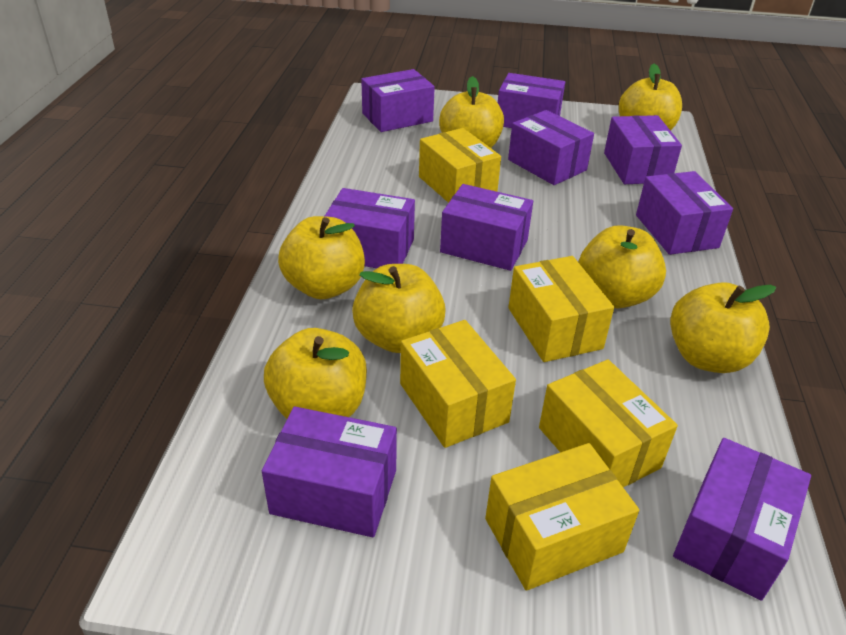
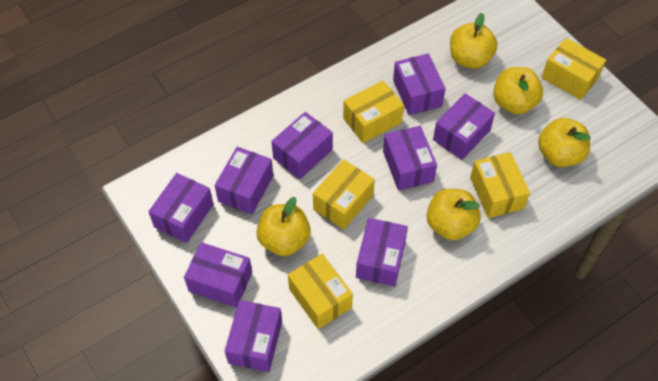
yellow apple: [264,328,367,419] [278,216,365,299] [352,264,446,353] [439,76,504,148] [579,225,666,308] [619,64,682,131] [670,282,776,373] = 7 -> [256,197,311,256] [427,189,481,240] [450,13,497,69] [493,67,543,114] [538,118,590,167] = 5

